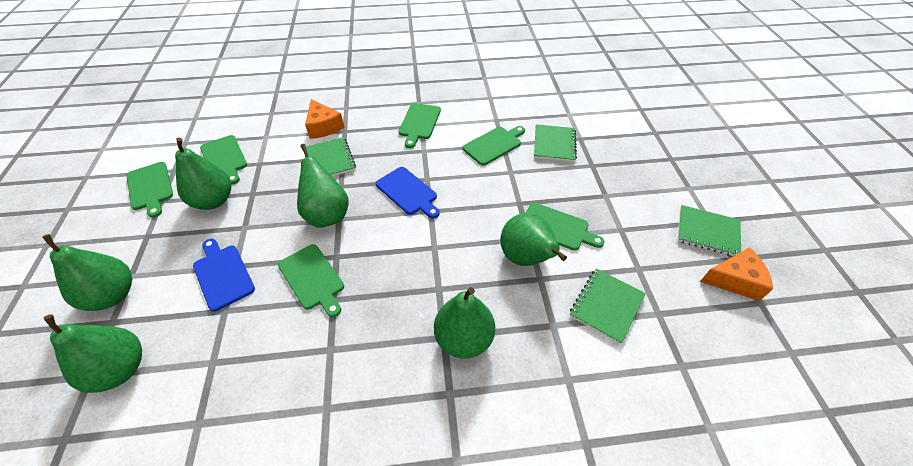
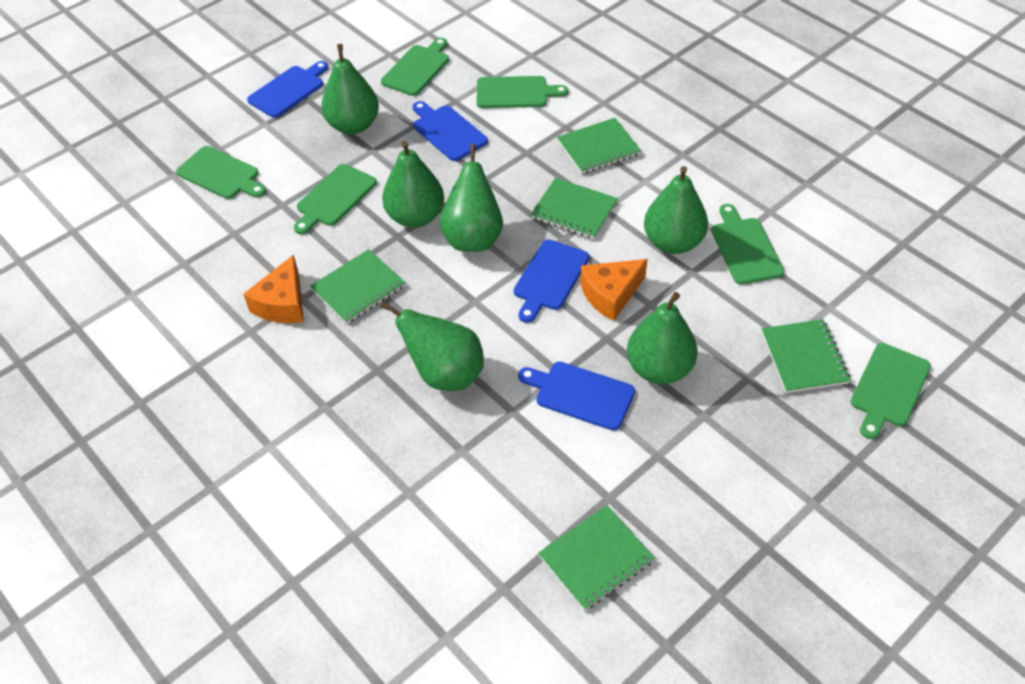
blue cutting board: [193,239,255,312] [376,167,440,219] = 2 -> [247,61,329,118] [413,101,488,161] [514,239,589,323] [518,361,635,431] = 4
green notebook: [306,137,356,176] [534,124,577,162] [569,268,646,344] [678,205,741,256] = 4 -> [310,249,405,324] [530,178,618,239] [538,505,655,611] [557,118,641,174] [762,319,851,393] = 5

